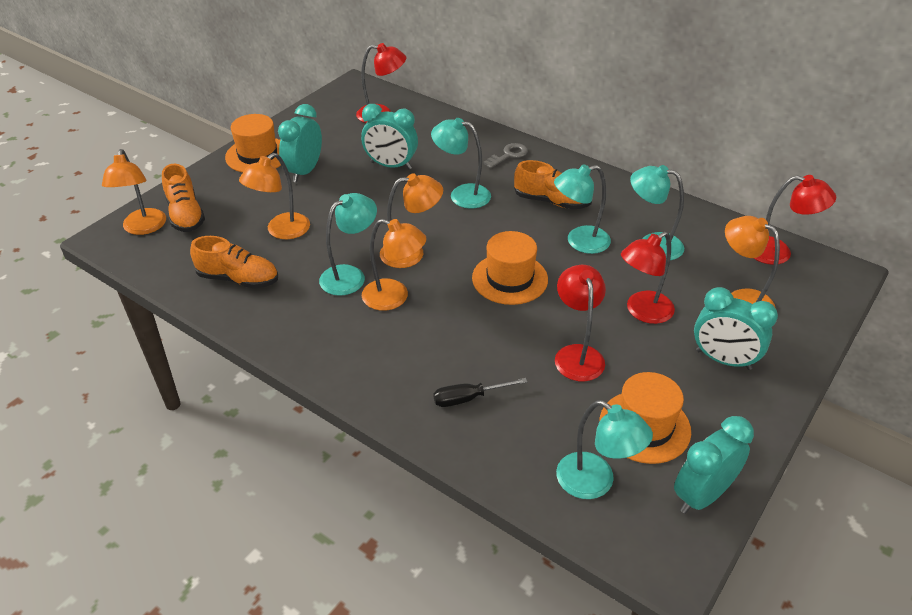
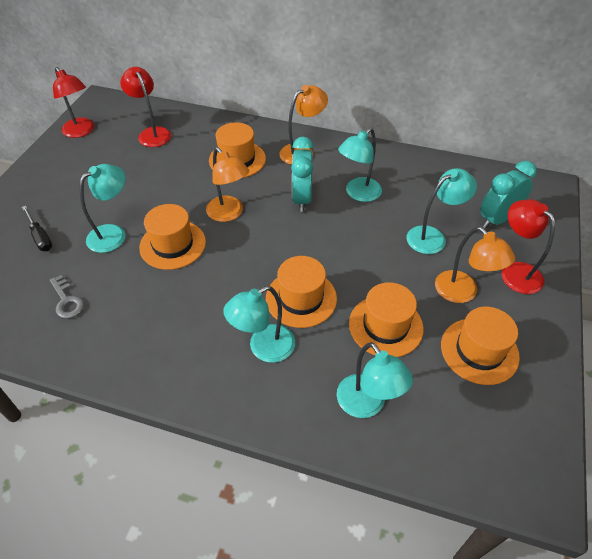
orange hat: [225,114,281,173] [472,231,548,305] [600,372,691,464] = 3 -> [139,204,206,270] [209,122,266,178] [266,256,337,328] [349,282,424,357] [441,307,520,385] = 5
orange lamp: [102,149,166,235] [239,153,310,239] [362,219,427,311] [380,173,443,268] [725,216,780,307] = 5 -> [206,147,249,222] [279,85,328,165] [435,227,515,303] = 3
orange shoe: [162,164,205,232] [190,236,278,289] [514,160,592,209] = 3 -> none = 0
red lamp: [356,43,406,123] [555,265,606,381] [621,232,675,324] [754,175,836,265] = 4 -> [53,67,94,138] [120,67,171,147] [502,199,555,294] = 3
turquoise clock: [278,104,322,183] [361,104,418,169] [674,416,754,514] [694,287,778,370] = 4 -> [291,137,314,212] [480,161,537,228] = 2

